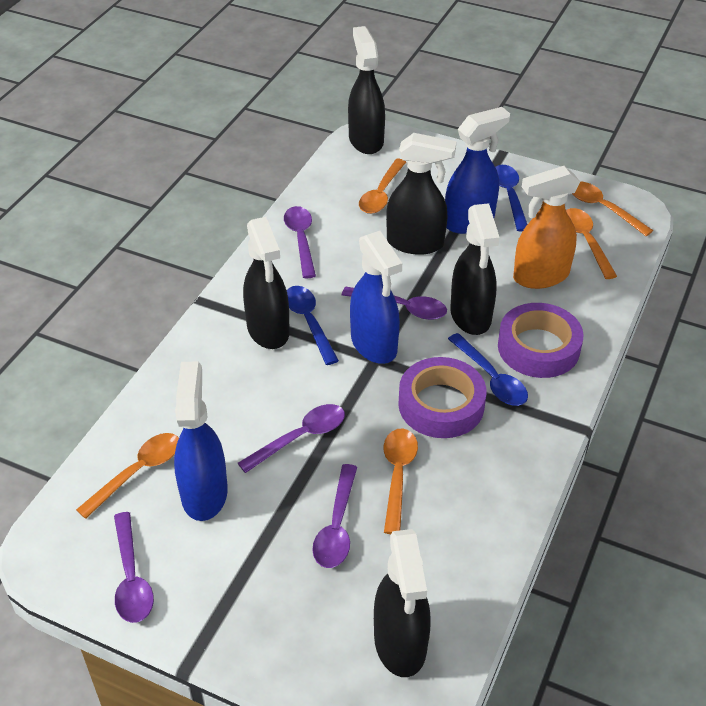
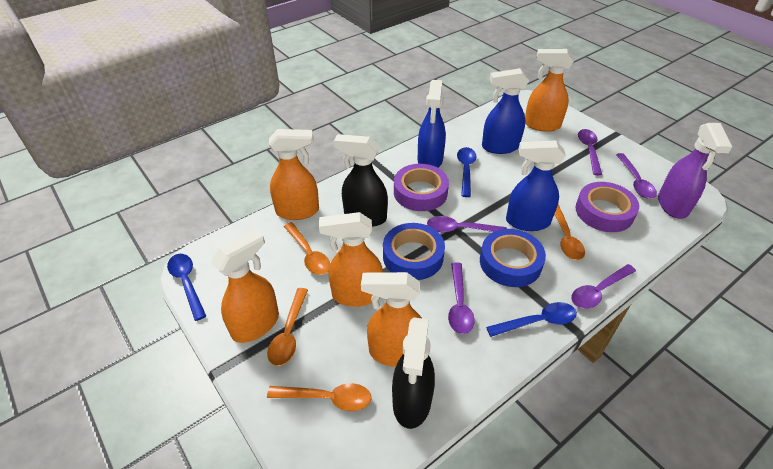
black spray bottle: [243,217,290,349] [348,26,385,154] [374,529,431,677] [386,133,456,255] [450,203,500,335] = 5 -> [334,134,388,227] [392,317,435,429] = 2
blue tape: none = 0 -> [383,223,445,280] [480,229,546,287] = 2
orange spoon: [76,433,179,519] [359,159,406,214] [383,428,418,534] [566,208,617,279] [572,181,653,236] = 5 -> [267,288,308,366] [267,383,371,411] [284,222,330,275] [554,205,585,260] = 4
orange spray bottle: [513,166,580,289] = 1 -> [211,229,279,343] [269,129,319,220] [319,212,383,307] [361,272,422,367] [525,49,574,132] = 5
purple spray bottle: none = 0 -> [658,123,732,219] = 1

